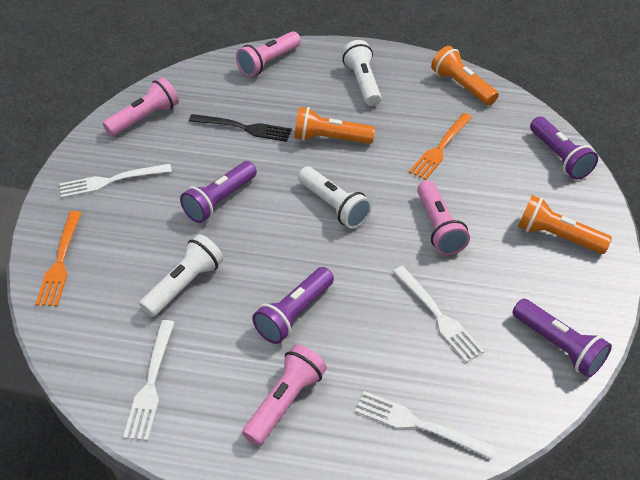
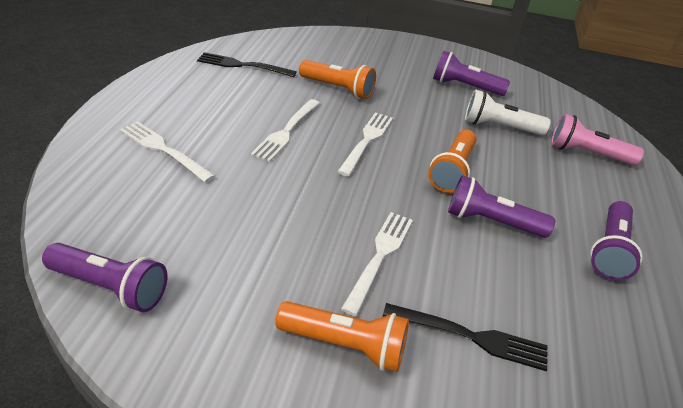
black fork: [189,114,292,142] = 1 -> [197,52,297,77] [383,303,547,371] = 2
orange fork: [35,211,82,306] [409,113,473,180] = 2 -> none = 0
pink flashlight: [103,77,179,136] [236,31,301,77] [242,344,327,446] [417,180,470,255] = 4 -> [551,114,644,166] = 1
white flashlight: [139,234,224,317] [298,167,372,229] [342,40,381,106] = 3 -> [465,89,551,135] = 1

